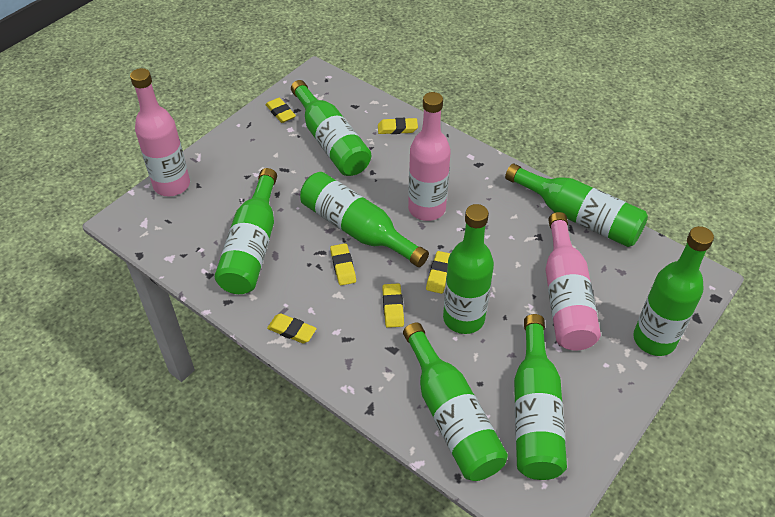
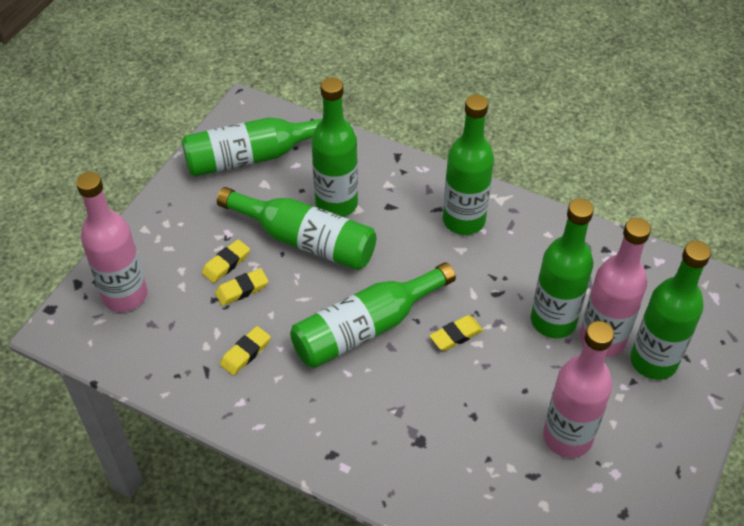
green bottle: [215,168,277,294] [291,80,371,176] [300,172,429,267] [403,323,508,481] [443,204,494,334] [505,163,648,247] [514,314,567,480] [633,226,714,356] = 8 -> [182,117,323,177] [217,187,376,270] [290,262,456,368] [311,77,358,217] [443,94,494,235] [531,198,594,338] [630,241,711,380] = 7
yellow eraser: [266,98,296,123] [267,313,317,343] [330,243,356,285] [378,118,418,134] [382,283,404,328] [426,251,451,294] = 6 -> [202,240,250,283] [215,268,268,306] [220,326,271,376] [429,315,483,351] = 4

